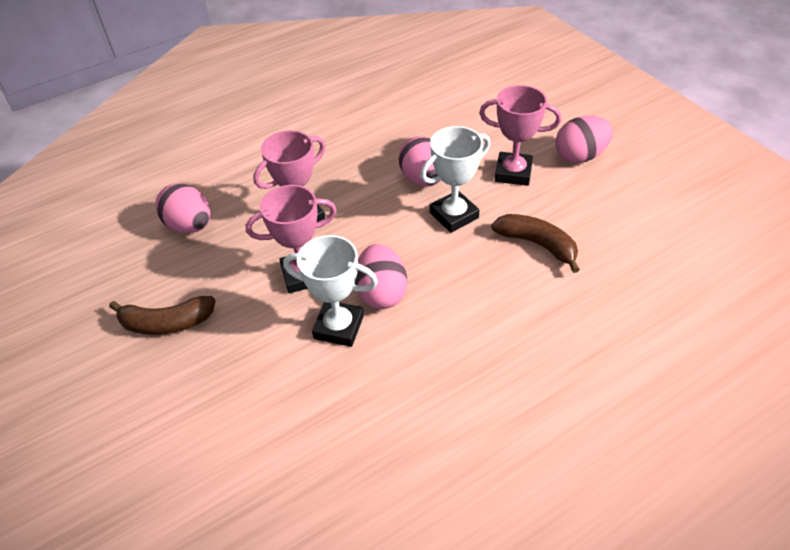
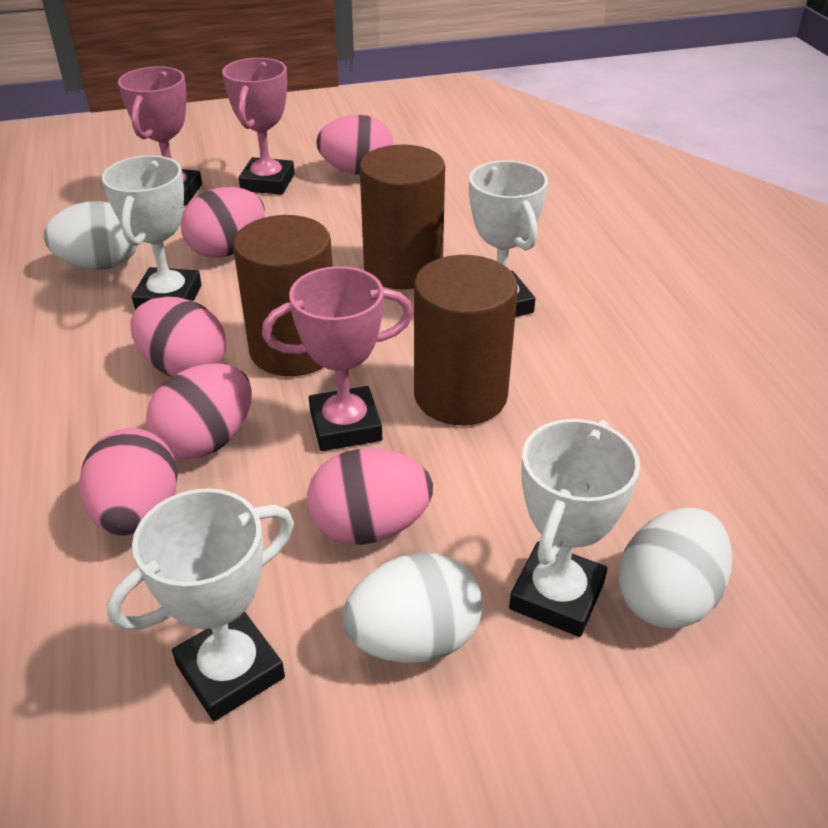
brown banana: [109,296,216,335] [491,214,580,273] = 2 -> none = 0
brown cylinder: none = 0 -> [233,215,333,376] [360,145,445,290] [414,255,518,425] = 3
pink egg: [155,183,211,233] [355,244,407,309] [398,136,441,186] [555,116,613,163] = 4 -> [80,428,178,536] [130,297,226,377] [146,363,252,460] [181,187,265,258] [307,448,433,545] [316,115,394,175] = 6
white egg: none = 0 -> [44,201,138,270] [342,552,482,663] [619,508,732,628] = 3
white trophy: [283,235,378,347] [420,126,490,233] = 2 -> [102,155,202,310] [107,488,294,721] [469,160,548,317] [509,419,640,637] = 4

